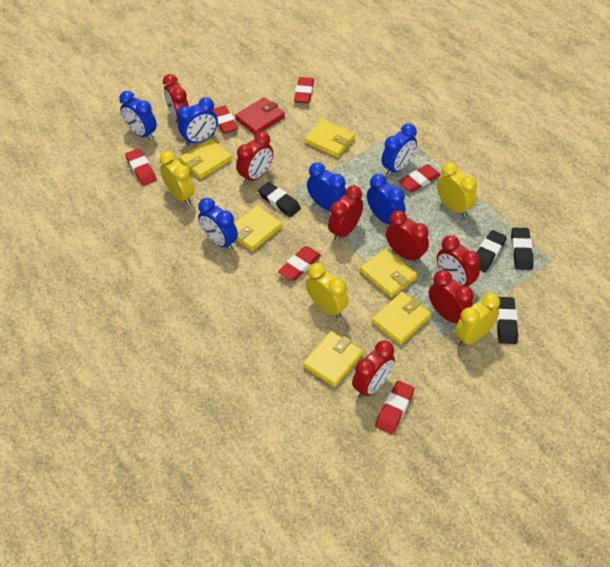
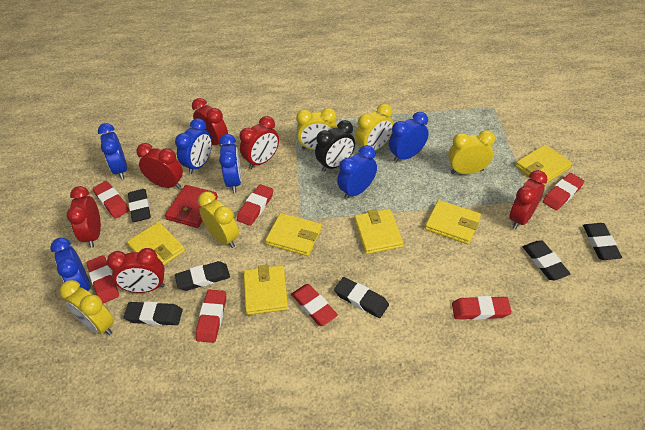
black clock: none = 0 -> [315,120,355,172] = 1
black eraser: [258,182,301,217] [476,230,507,272] [496,297,518,344] [511,228,534,270] = 4 -> [123,301,183,325] [128,189,151,222] [175,261,230,291] [334,277,389,318] [523,241,571,280] [583,223,622,260] = 6
red clock: [163,74,189,123] [236,131,273,185] [328,185,363,241] [352,340,395,398] [386,211,429,263] [429,270,474,323] [437,235,480,287] = 7 -> [67,186,101,248] [107,248,165,293] [136,143,183,189] [192,98,228,146] [239,116,279,169] [509,170,547,229] = 6
red eraser: [125,149,157,186] [213,105,238,134] [278,246,321,281] [294,77,314,103] [375,381,415,434] [398,164,441,192] = 6 -> [86,255,119,304] [92,181,129,219] [196,290,226,343] [237,184,274,226] [291,284,338,326] [452,296,512,320] [542,173,585,210] = 7
yellow clock: [159,151,195,205] [306,263,349,318] [437,162,477,217] [455,293,500,347] = 4 -> [60,280,114,336] [198,192,239,248] [296,108,337,150] [355,104,394,151] [448,130,495,174] = 5

